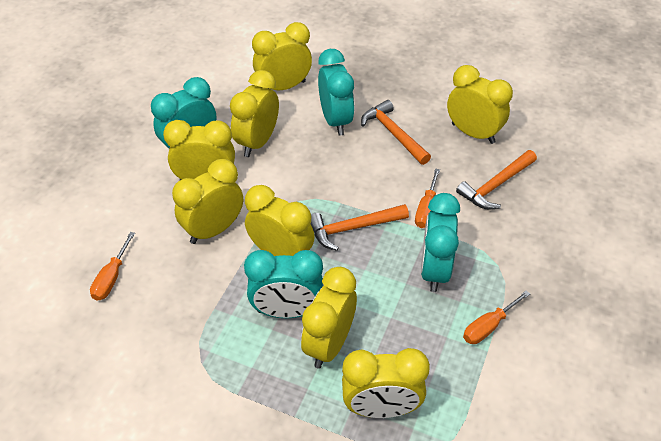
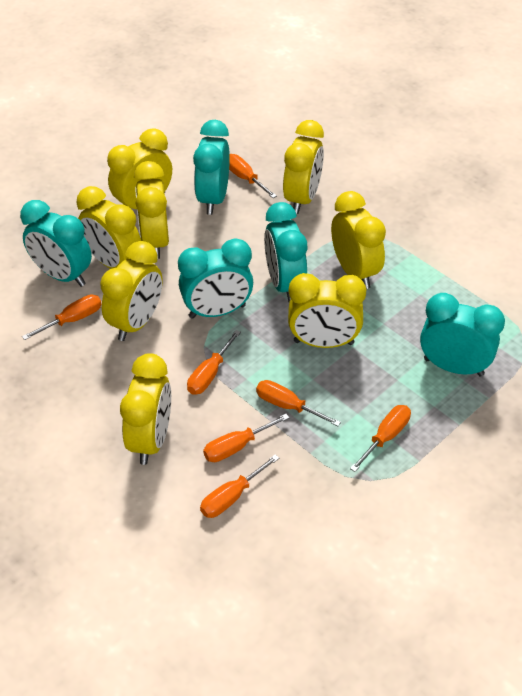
orange hammer: [310,204,409,251] [361,100,431,165] [456,150,537,210] = 3 -> none = 0
orange screwdriver: [90,232,135,301] [415,168,440,228] [463,290,530,344] = 3 -> [22,295,102,340] [187,330,241,395] [200,454,280,518] [203,414,289,462] [229,154,277,198] [256,380,341,426] [350,405,411,472] = 7
turquoise clock: [151,77,216,149] [244,250,323,318] [318,49,355,136] [421,193,460,292] = 4 -> [20,200,92,287] [178,238,253,319] [193,120,230,215] [264,202,307,302] [420,293,505,376] = 5

